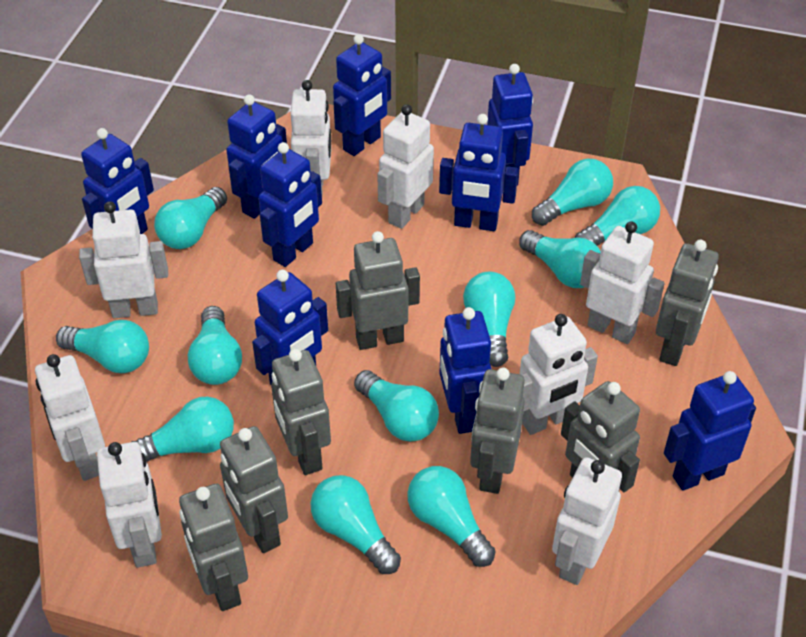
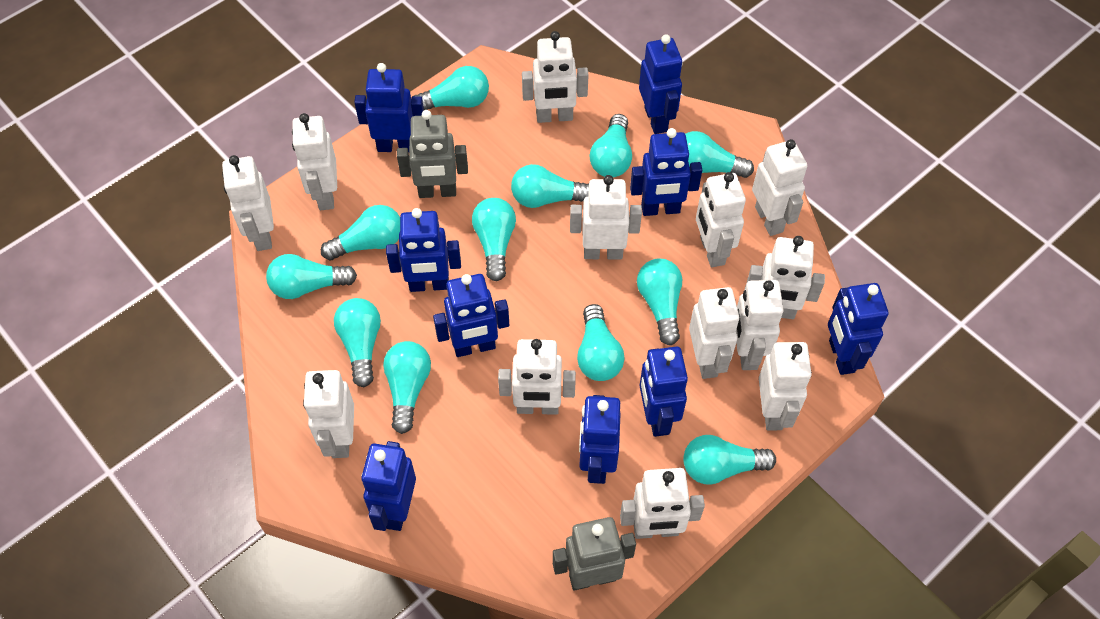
grey robot: [179,484,248,611] [220,426,288,553] [271,349,331,475] [336,231,420,350] [470,367,525,494] [561,381,640,492] [656,240,719,366] = 7 -> [397,110,468,198] [553,517,636,591] = 2
turquoise light bulb: [56,320,149,373] [132,396,234,462] [154,187,227,249] [188,306,242,385] [310,475,401,574] [354,370,439,442] [407,466,496,567] [463,272,515,367] [519,230,601,288] [532,159,613,226] [575,186,660,246] = 11 -> [266,254,357,299] [321,205,400,261] [334,298,381,387] [383,341,431,434] [414,66,489,110] [472,198,516,281] [511,164,589,208] [577,304,625,381] [590,114,632,178] [637,258,682,345] [683,435,776,485] [685,131,754,178] = 12
white robot: [35,354,105,481] [79,201,168,318] [97,442,162,568] [290,80,331,193] [377,104,434,229] [520,314,598,435] [552,457,622,585] [580,221,665,344] = 8 -> [222,155,274,251] [292,113,337,210] [303,370,354,458] [498,339,576,415] [522,31,589,123] [570,175,642,260] [620,468,705,539] [689,287,740,379] [696,172,746,267] [736,280,784,370] [746,236,825,319] [752,139,807,236] [759,342,812,430] = 13

